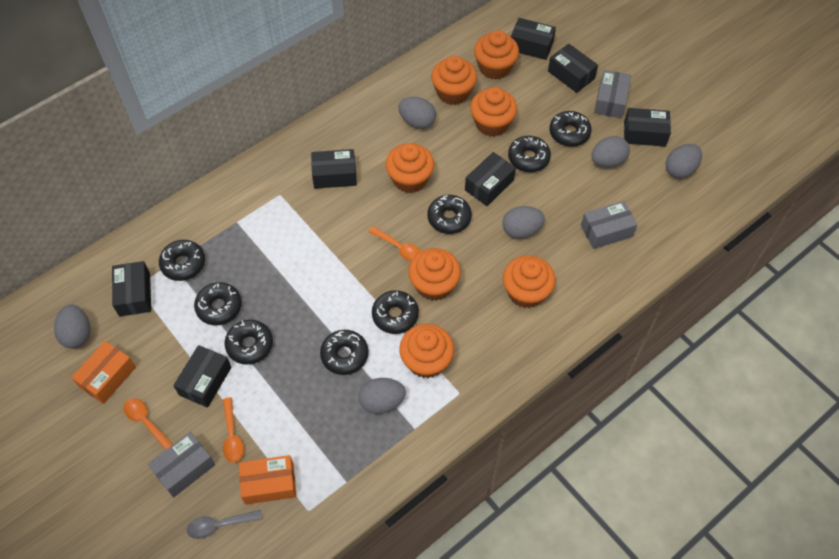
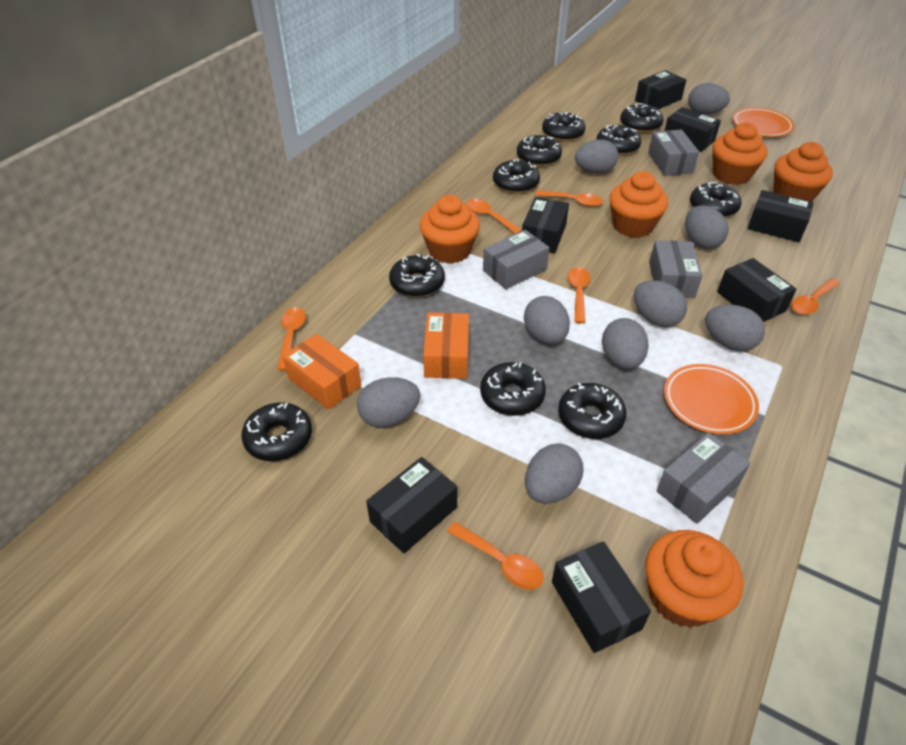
black donut: [159,240,205,281] [194,282,242,325] [225,320,273,365] [320,330,369,375] [372,290,419,334] [428,195,472,234] [508,136,551,172] [549,111,592,147] = 8 -> [241,402,312,461] [389,254,445,297] [480,362,546,416] [493,159,540,193] [517,135,562,166] [542,112,586,141] [558,383,627,439] [597,125,641,155] [620,103,664,133] [690,182,741,217] = 10
grey box: [148,432,215,497] [581,201,637,249] [594,70,631,119] = 3 -> [483,230,549,289] [648,129,699,176] [649,240,703,298] [657,433,751,524] = 4
grey egg: [54,304,90,348] [359,378,406,414] [398,97,436,129] [502,206,545,238] [591,136,630,168] [665,144,702,179] = 6 -> [357,377,420,428] [524,296,570,345] [525,443,583,504] [575,139,618,174] [602,318,649,369] [634,280,687,327] [685,205,729,249] [688,83,730,115] [705,305,765,351] = 9
grey spoon: [187,510,262,539] = 1 -> none = 0
orange cupcake: [386,143,434,193] [399,324,454,378] [408,248,461,301] [431,56,477,105] [470,87,517,137] [474,30,519,80] [503,255,555,308] = 7 -> [420,195,480,264] [609,171,668,238] [645,530,744,628] [712,122,767,185] [773,142,833,202] = 5
orange plate: none = 0 -> [664,364,759,434] [732,107,794,137] = 2
orange spoon: [124,398,173,450] [223,398,244,463] [368,226,421,261] = 3 -> [277,307,306,371] [447,522,544,590] [466,199,522,234] [535,190,603,207] [567,267,591,323] [791,278,840,315] = 6

